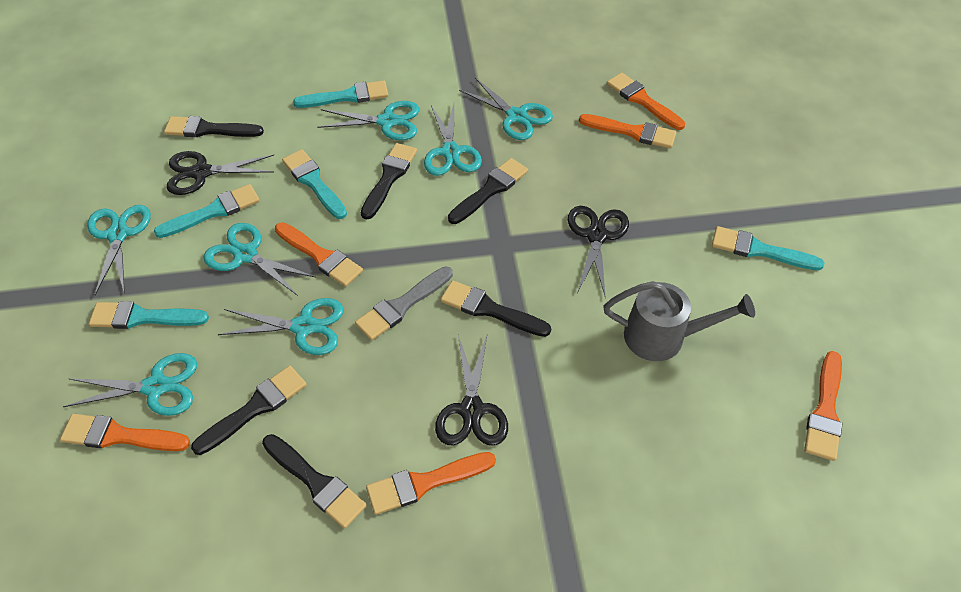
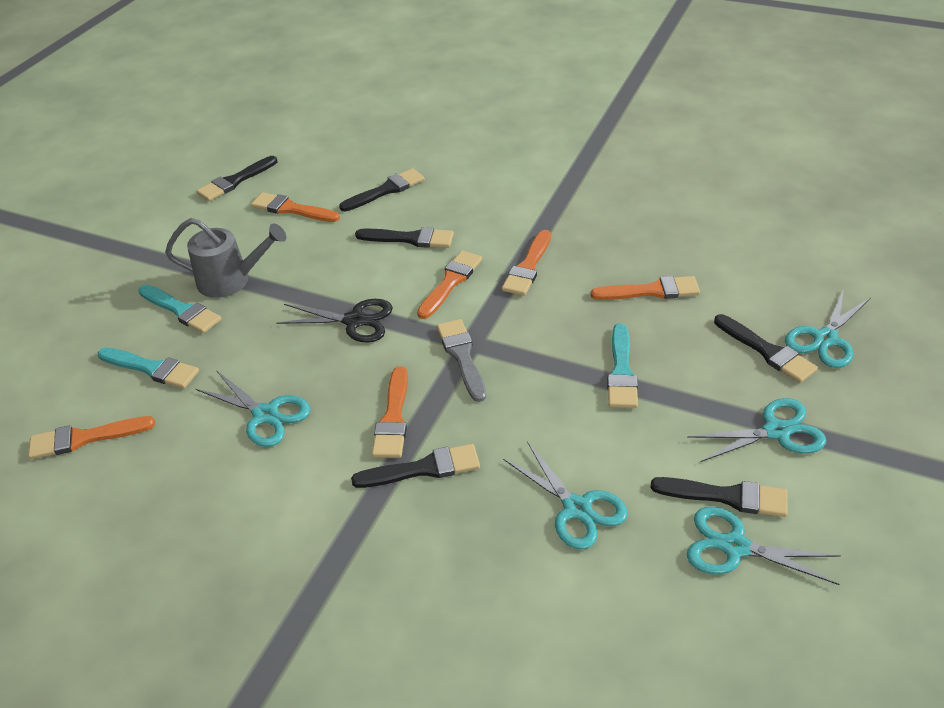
black scissors: [167,151,274,195] [435,335,508,446] [568,206,629,298] = 3 -> [276,299,393,343] = 1
turquoise brush: [89,301,209,329] [154,184,260,238] [282,149,347,219] [293,80,388,108] [712,226,825,270] = 5 -> [98,347,199,388] [138,285,222,333] [607,324,638,408] = 3
turquoise scissors: [63,353,197,416] [87,205,151,296] [203,223,315,296] [218,298,344,355] [317,101,419,140] [424,104,482,176] [459,78,553,140] = 7 -> [196,370,311,447] [503,442,628,550] [687,398,826,462] [687,507,841,585] [785,289,871,368] = 5

